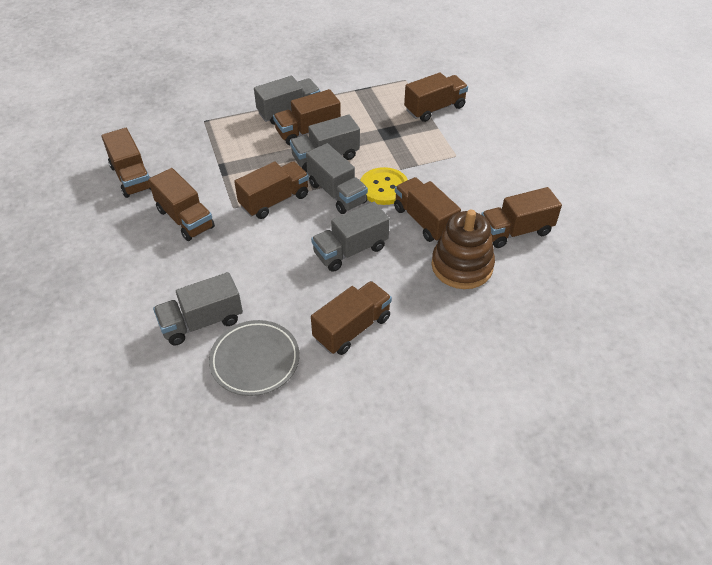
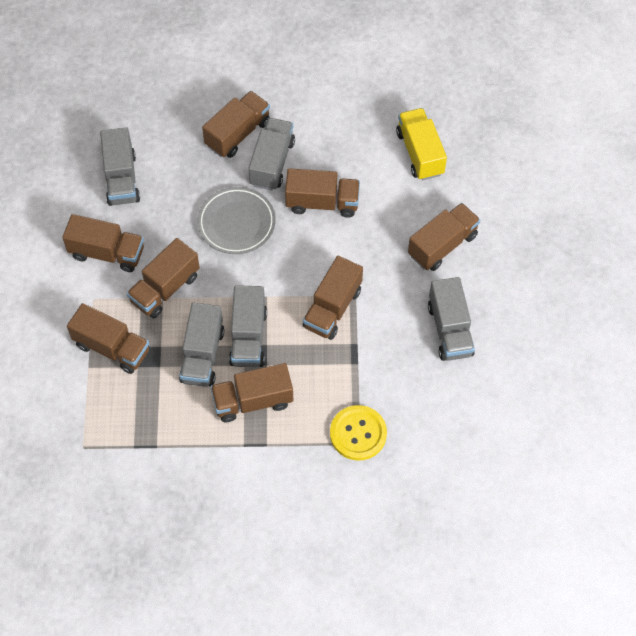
brown stacking toy: [431,210,495,289] = 1 -> none = 0
yellow truck: none = 0 -> [396,108,447,180] = 1

